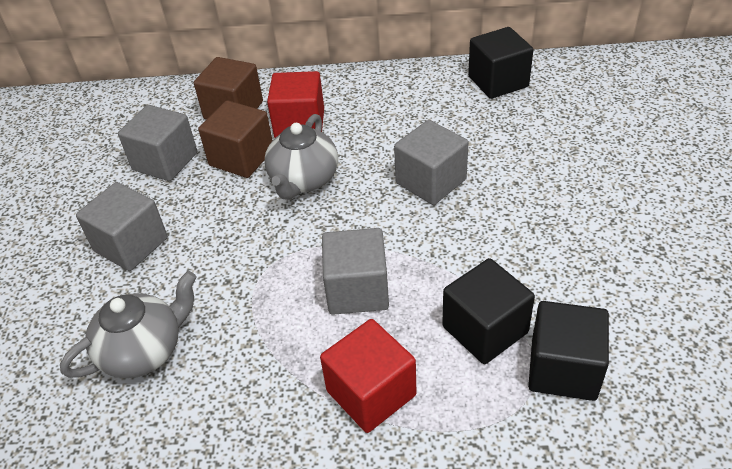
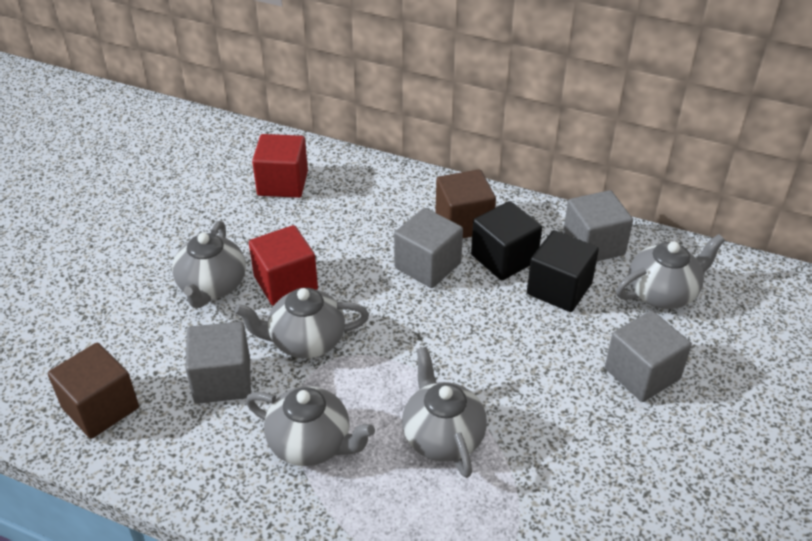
black cube: [442,258,535,364] [468,27,533,99] [528,301,609,401] = 3 -> [471,201,542,280] [527,230,599,312] = 2
grey teapot: [60,271,197,378] [265,114,338,200] = 2 -> [172,221,246,308] [235,288,369,358] [246,386,375,466] [402,347,487,478] [616,234,725,309] = 5

